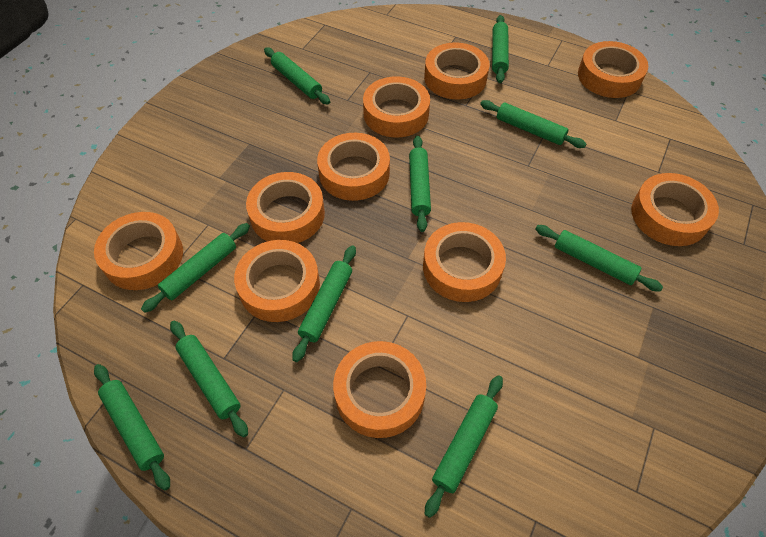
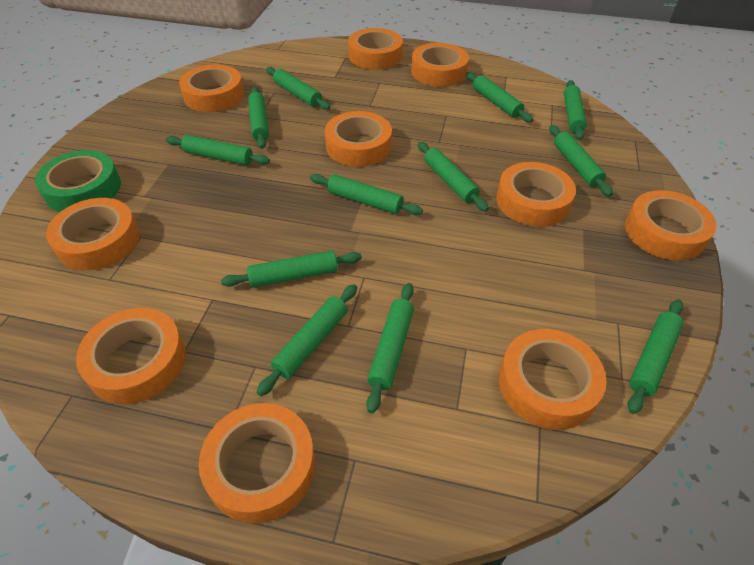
green rolling pin: [94,364,170,490] [141,223,250,313] [170,321,248,438] [264,47,330,104] [292,245,356,362] [409,136,431,232] [425,375,503,518] [480,100,586,148] [492,15,509,83] [535,225,663,292] = 10 -> [166,135,270,165] [221,251,362,288] [248,87,269,149] [257,284,357,396] [266,67,330,110] [310,174,423,215] [366,283,414,413] [418,142,489,212] [466,72,533,123] [549,125,613,197] [564,80,587,140] [628,299,683,414] = 12
green tape: none = 0 -> [35,150,121,212] = 1

